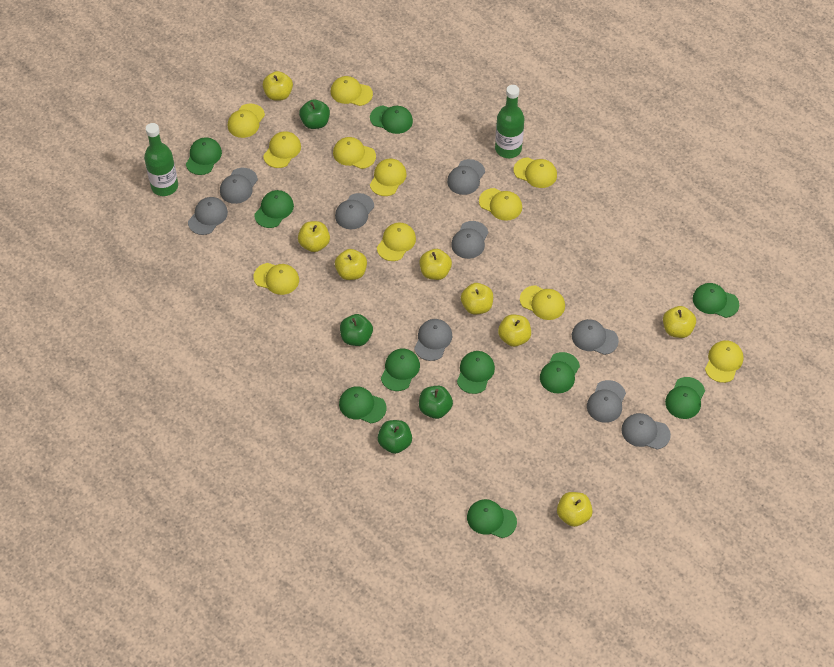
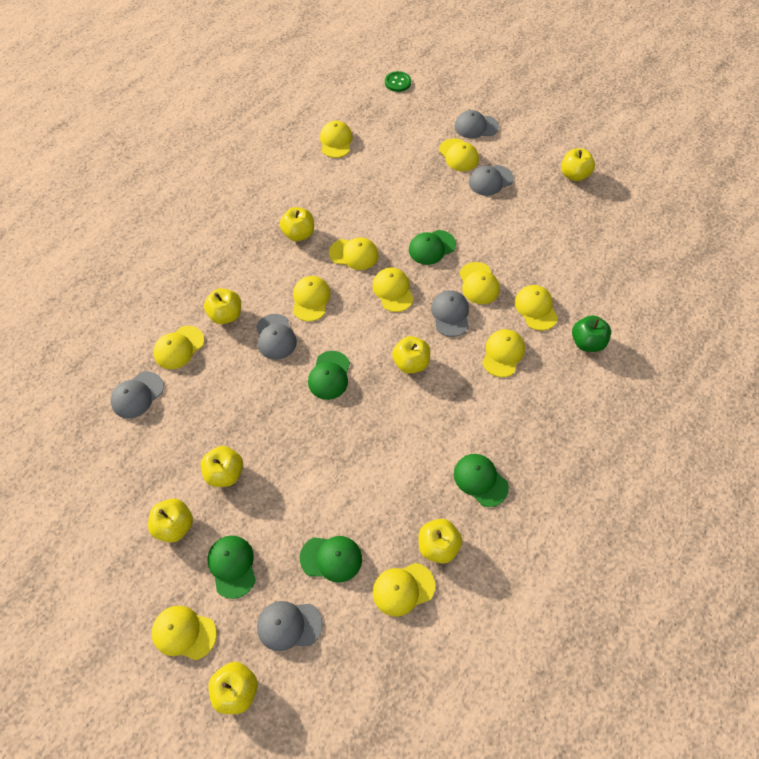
green apple: [299,99,330,129] [340,314,373,346] [378,420,412,454] [419,386,453,419] = 4 -> [572,315,611,352] = 1
green bottle: [144,123,178,196] [495,85,524,158] = 2 -> none = 0
green button: none = 0 -> [385,71,411,92] = 1
green cap: [186,137,222,175] [254,190,294,228] [339,386,386,423] [370,105,413,134] [381,349,420,391] [457,351,495,394] [467,499,517,538] [540,352,580,393] [665,377,705,419] [693,283,739,318] = 10 -> [207,536,256,599] [300,536,362,582] [308,351,350,400] [409,230,456,265] [454,454,509,507] = 5
grey cap: [188,197,228,235] [220,168,258,204] [335,193,374,229] [414,319,452,361] [447,159,485,195] [451,221,488,259] [572,319,619,355] [587,380,626,423] [621,413,671,450] = 9 -> [110,371,164,419] [256,314,297,360] [257,601,323,651] [431,290,469,337] [454,110,499,139] [469,165,514,196] = 6

